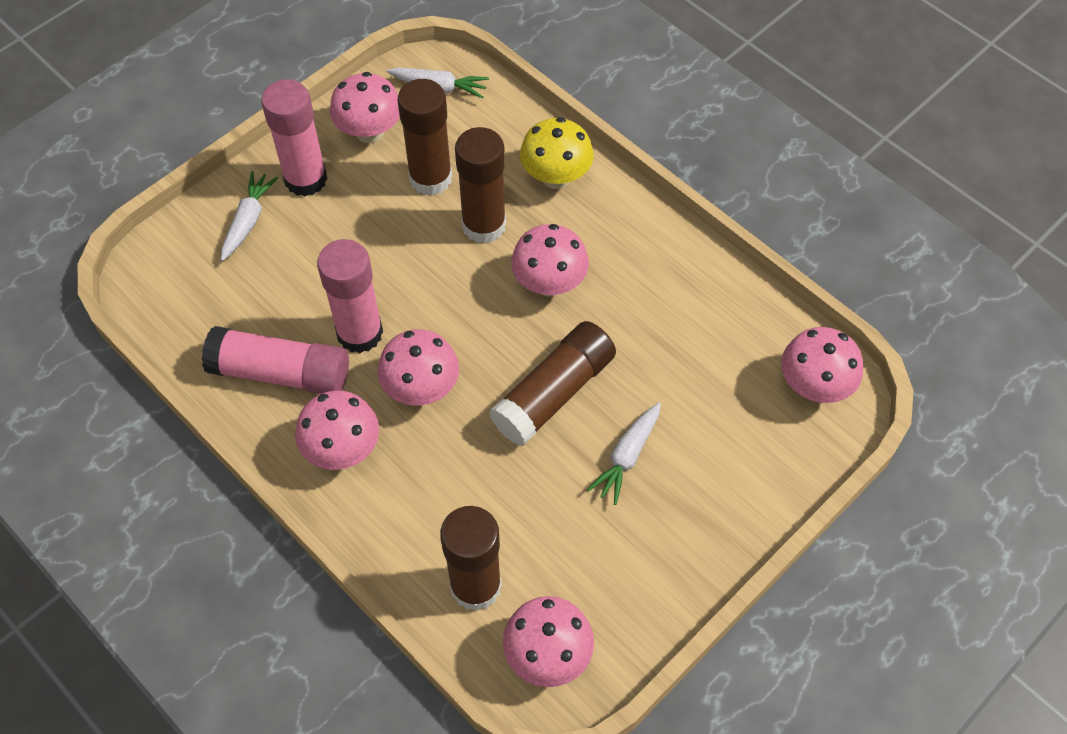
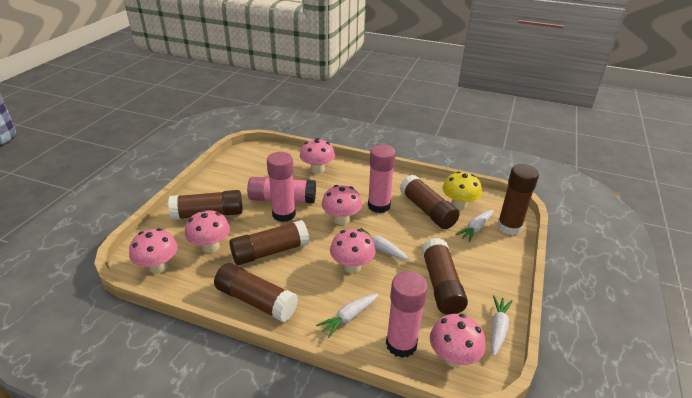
brown glue stick: [398,79,452,196] [440,506,502,611] [455,127,506,244] [489,321,616,446] = 4 -> [168,190,243,220] [214,263,298,322] [230,220,309,265] [400,175,460,229] [421,238,468,315] [497,164,539,235] = 6
pink glue stick: [202,326,349,394] [261,79,328,197] [317,239,383,353] = 3 -> [247,177,316,203] [267,152,296,222] [368,144,396,213] [386,271,428,358] = 4
white carrot: [221,171,278,261] [387,67,489,99] [587,402,661,505] = 3 -> [316,294,378,338] [360,228,409,260] [455,210,494,242] [491,295,513,356] = 4

